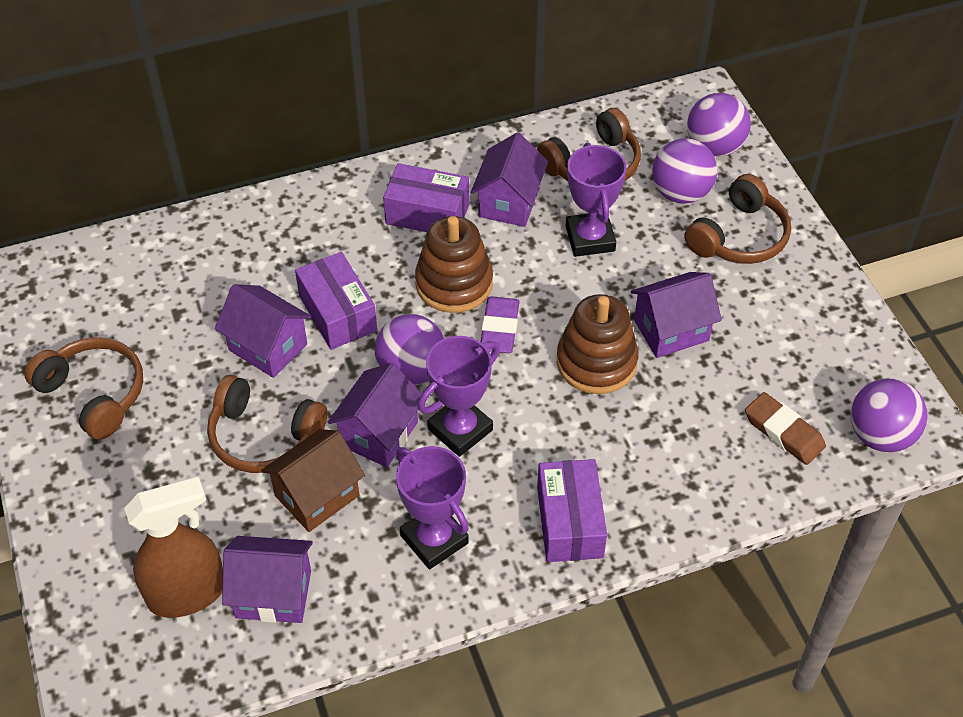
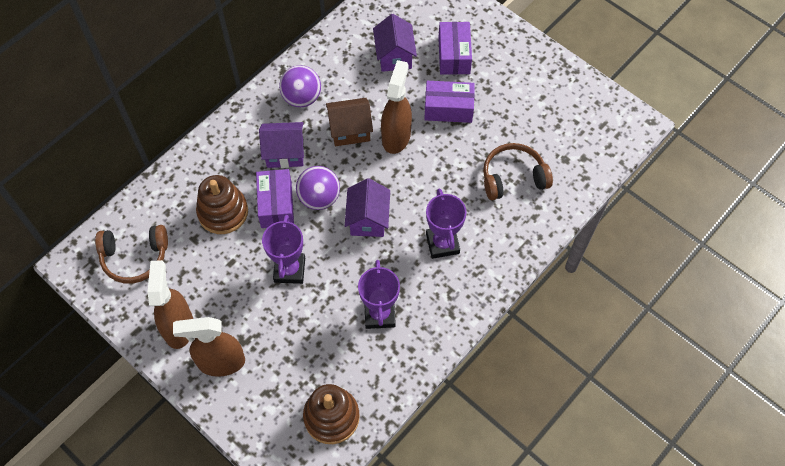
brown eraser: [745,392,826,465] = 1 -> none = 0
brown headphones: [24,337,143,440] [207,375,327,473] [537,108,641,181] [685,174,791,264] = 4 -> [95,225,168,284] [483,143,553,200] = 2
brown spray bottle: [124,477,223,618] = 1 -> [148,260,193,349] [173,317,245,376] [381,60,412,154] = 3
purple ball: [374,314,444,385] [652,138,717,204] [687,93,751,157] [851,378,928,452] = 4 -> [279,65,321,107] [296,166,340,210] = 2
purple eraser: [481,297,520,353] = 1 -> none = 0
purple house: [215,284,311,378] [222,536,313,623] [328,363,422,467] [471,132,548,227] [631,272,722,358] = 5 -> [259,122,304,168] [345,178,390,237] [373,14,417,72] = 3

